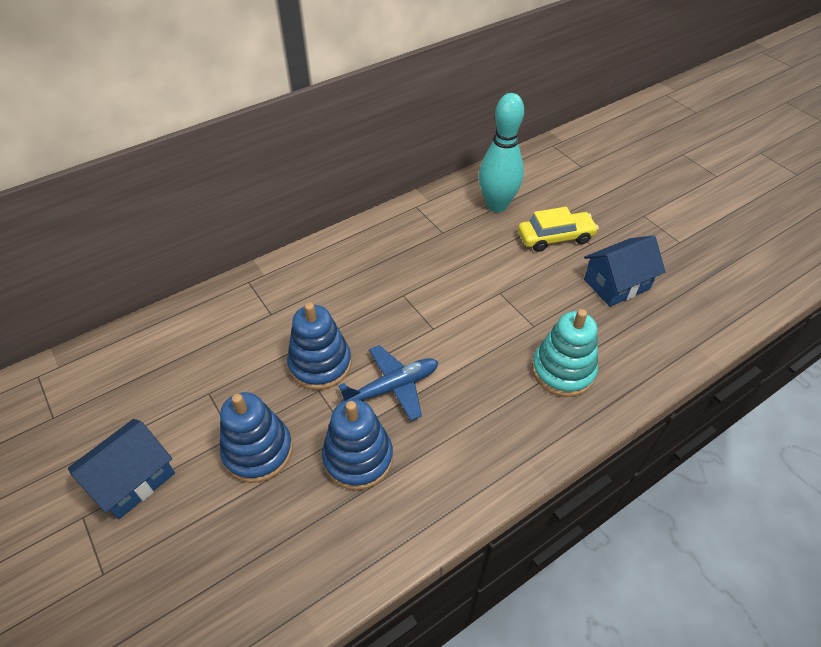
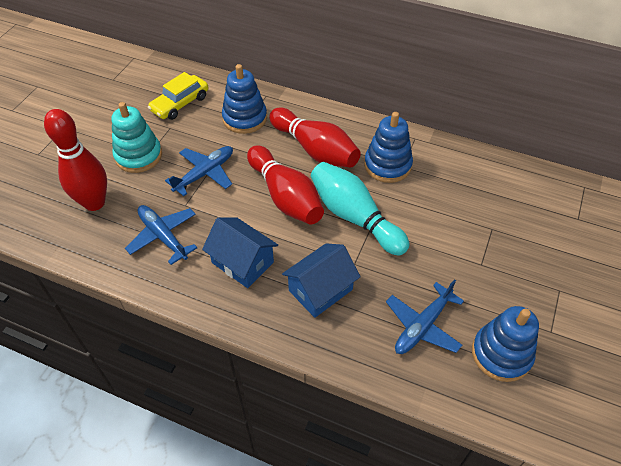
blue plane: [338,345,438,421] = 1 -> [125,205,198,265] [165,146,233,196] [386,279,464,354] = 3
red bowling pin: none = 0 -> [44,109,107,211] [247,145,324,224] [269,107,361,168] = 3

